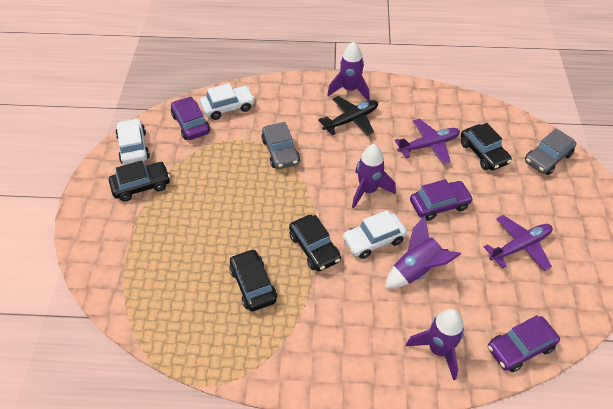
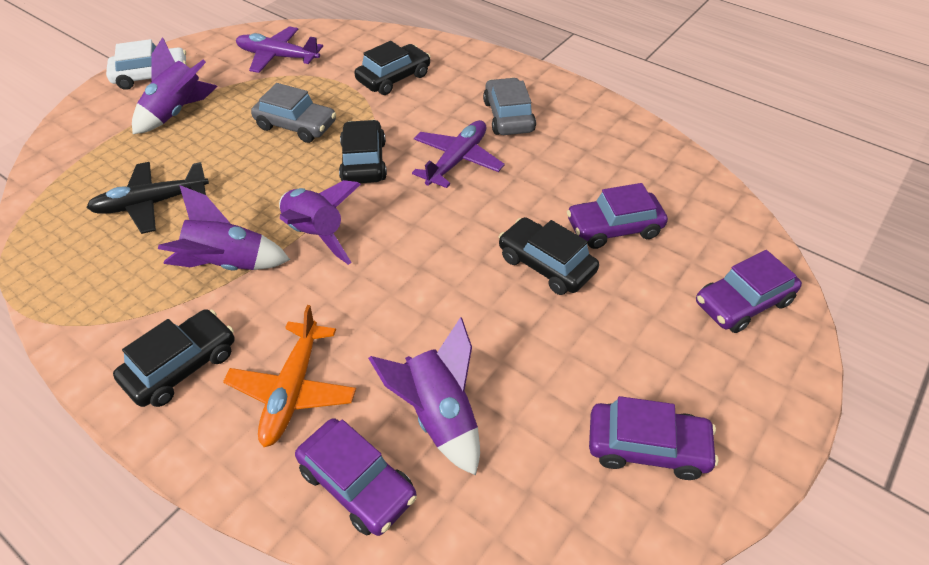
orange plane: none = 0 -> [223,305,356,447] = 1
purple car: [171,96,210,140] [410,179,473,221] [488,315,560,372] = 3 -> [295,418,417,536] [567,183,668,249] [589,396,719,480] [696,250,802,333] = 4
white car: [116,118,150,165] [200,83,255,120] [342,210,407,259] = 3 -> [106,39,186,90] = 1

